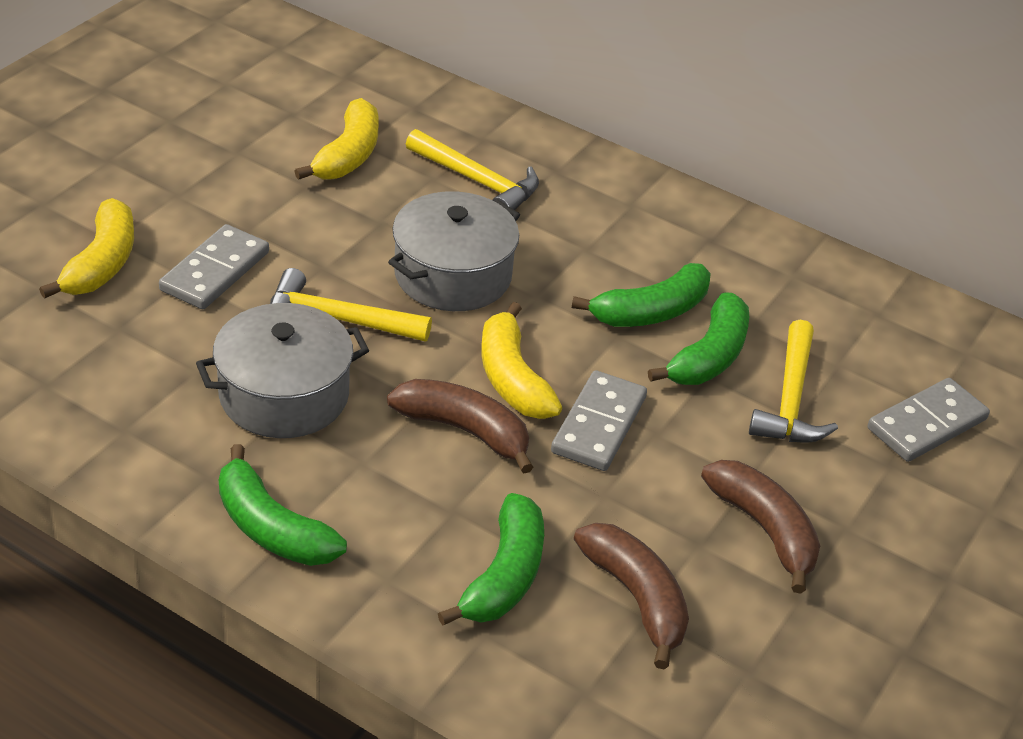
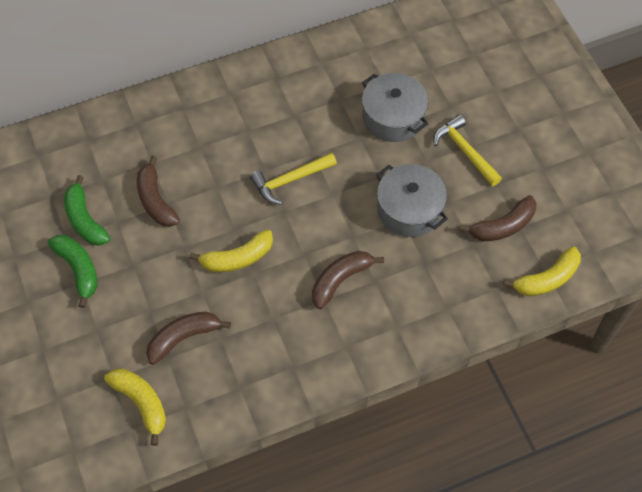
brown banana: [387,379,533,474] [574,523,689,669] [701,460,820,594] = 3 -> [137,156,180,227] [146,311,231,365] [312,251,384,309] [459,195,537,241] = 4
green banana: [219,444,347,566] [438,493,544,626] [572,263,711,327] [648,292,749,385] = 4 -> [48,235,97,308] [64,175,110,246] = 2
grey domino: [159,224,269,309] [551,370,647,471] [868,378,990,462] = 3 -> none = 0
yellow hammer: [270,268,432,342] [406,129,539,210] [749,320,838,443] = 3 -> [250,152,337,205] [433,114,502,186] = 2

